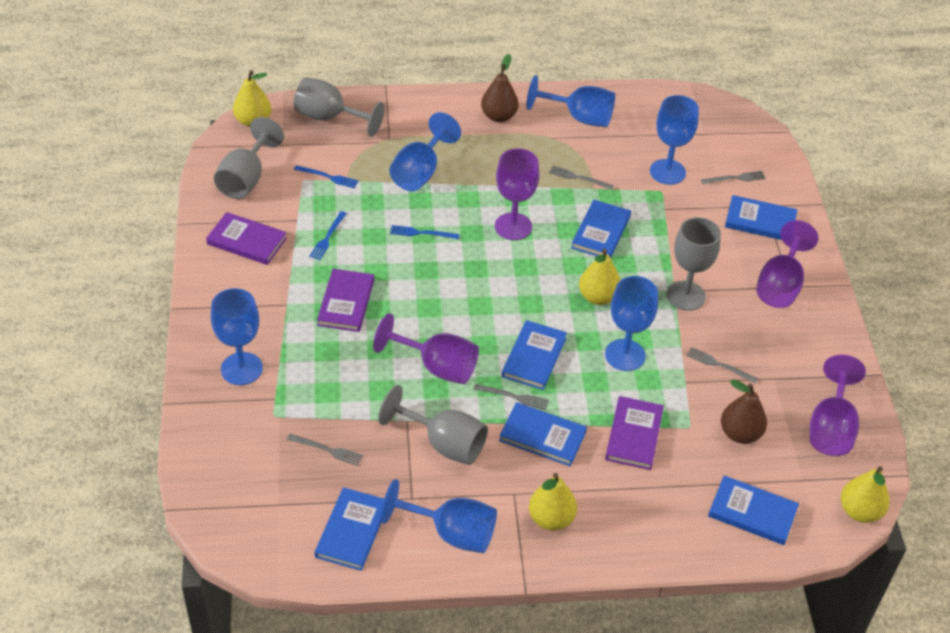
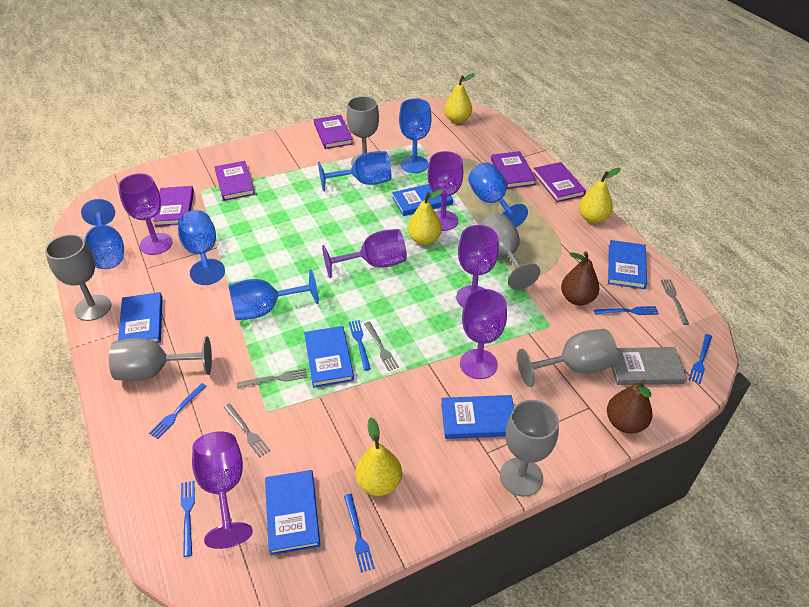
blue fork: [294,165,359,188] [309,211,347,260] [390,225,459,239] = 3 -> [149,383,207,439] [181,481,195,557] [344,494,375,572] [349,320,371,370] [594,306,659,315] [689,334,712,384] = 6
grey book: none = 0 -> [611,347,687,385] = 1
grey fork: [287,434,363,466] [473,384,549,410] [549,166,614,190] [686,347,758,383] [701,171,766,184] = 5 -> [223,404,270,457] [237,368,308,388] [364,322,399,371] [661,279,689,325] = 4
grey goblet: [214,117,284,199] [294,77,384,137] [378,385,488,465] [666,217,721,311] = 4 -> [45,234,112,321] [109,336,212,381] [347,96,379,166] [480,213,540,290] [500,400,559,497] [517,329,618,387] = 6
purple book: [206,212,287,265] [317,269,374,332] [605,396,664,470] = 3 -> [153,186,194,227] [214,161,255,201] [314,115,353,149] [491,151,536,189] [533,162,586,202] = 5
purple goblet: [373,313,479,384] [495,148,539,240] [756,220,818,308] [810,354,866,456] = 4 -> [118,173,173,255] [192,431,253,549] [322,229,407,278] [427,151,463,231] [456,225,499,308] [460,289,507,379] = 6

